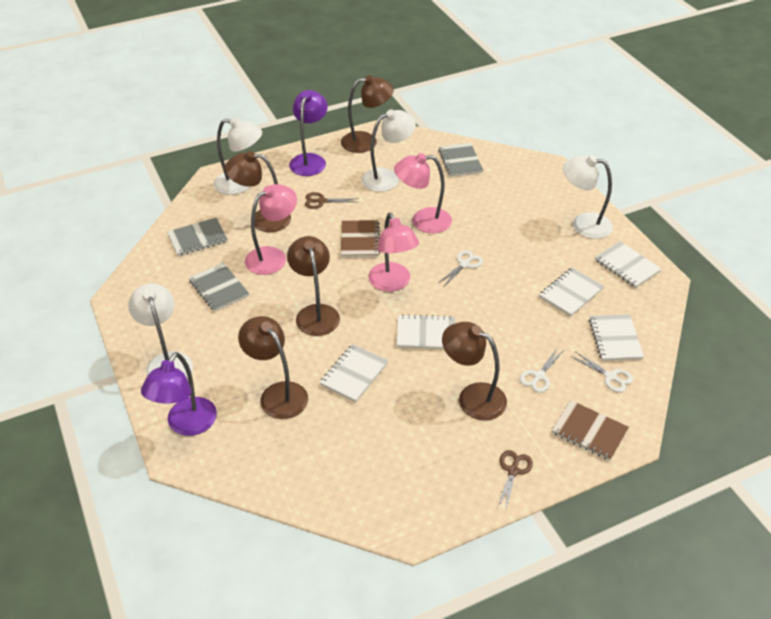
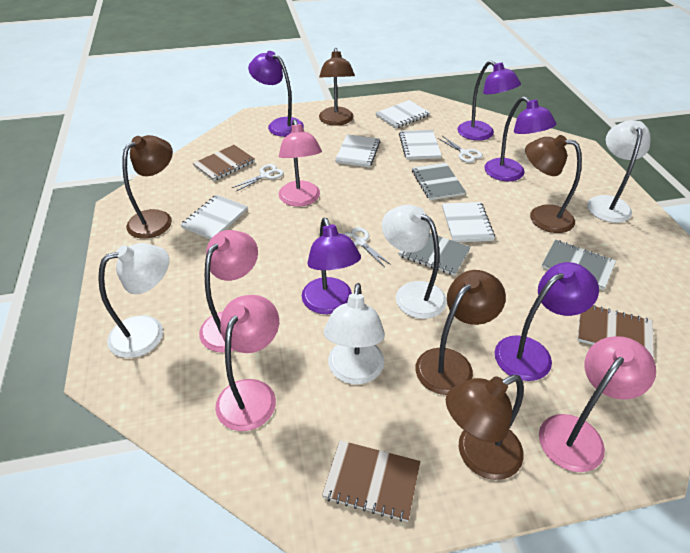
brown notebook: [341,220,380,257] [551,400,629,461] = 2 -> [193,145,255,181] [322,440,421,522] [577,305,654,358] = 3
brown scissors: [305,192,359,209] [498,450,533,512] = 2 -> none = 0
pink lamp: [245,184,297,275] [368,213,419,292] [394,153,452,233] = 3 -> [199,230,258,353] [215,295,279,431] [279,119,322,207] [539,336,656,472] = 4
purple lamp: [141,352,217,436] [289,90,328,176] = 2 -> [248,51,304,137] [302,218,361,314] [457,60,521,141] [484,96,557,181] [495,262,599,381] = 5

